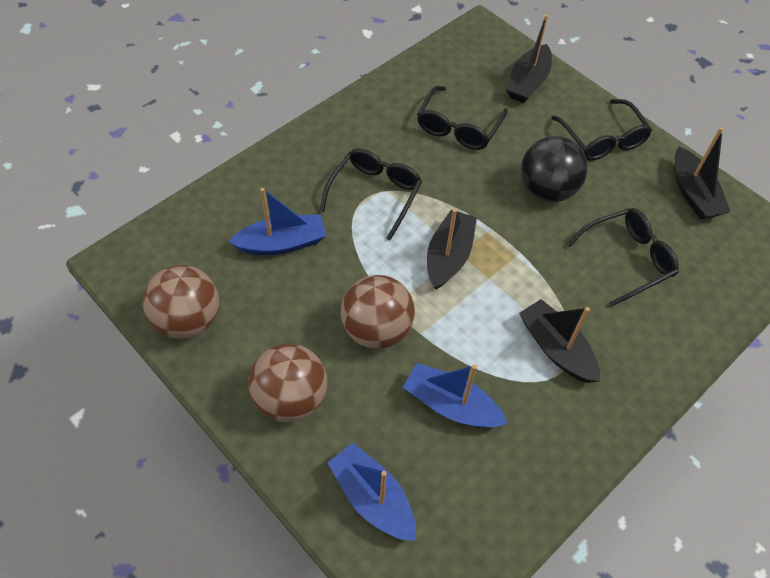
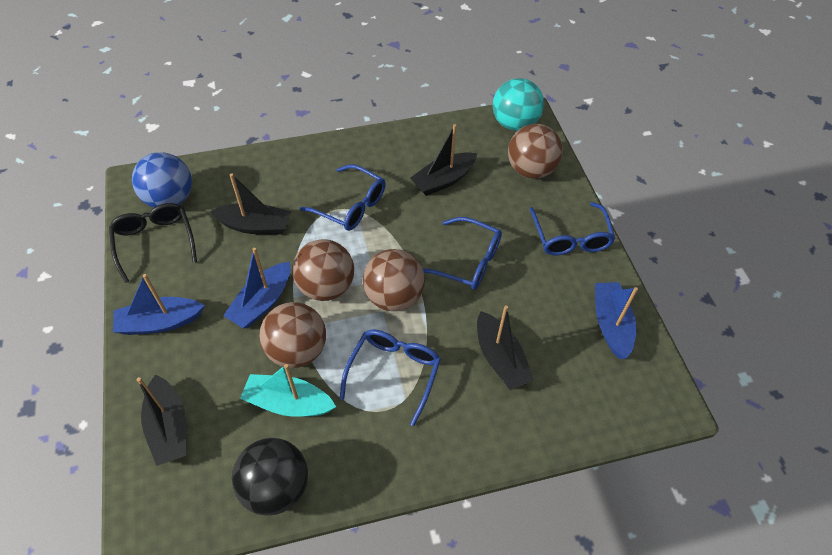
black glasses: [320,148,422,240] [417,86,508,150] [551,99,652,161] [566,208,679,307] = 4 -> [109,203,197,283] = 1
blue ball: none = 0 -> [132,152,192,208] = 1
blue glasses: none = 0 -> [300,164,386,231] [340,329,441,426] [422,217,502,290] [530,202,615,255] = 4
brown ball: [143,265,219,339] [248,343,327,422] [341,275,415,349] = 3 -> [259,302,326,368] [292,239,354,301] [363,249,425,311] [508,124,563,178] = 4
turquoise ball: none = 0 -> [492,78,544,131] = 1
turquoise boat: none = 0 -> [240,364,336,417] = 1

